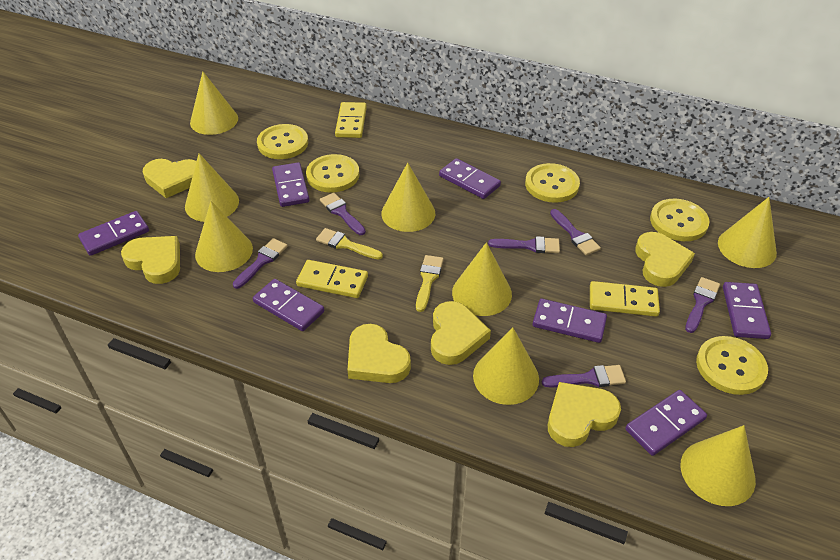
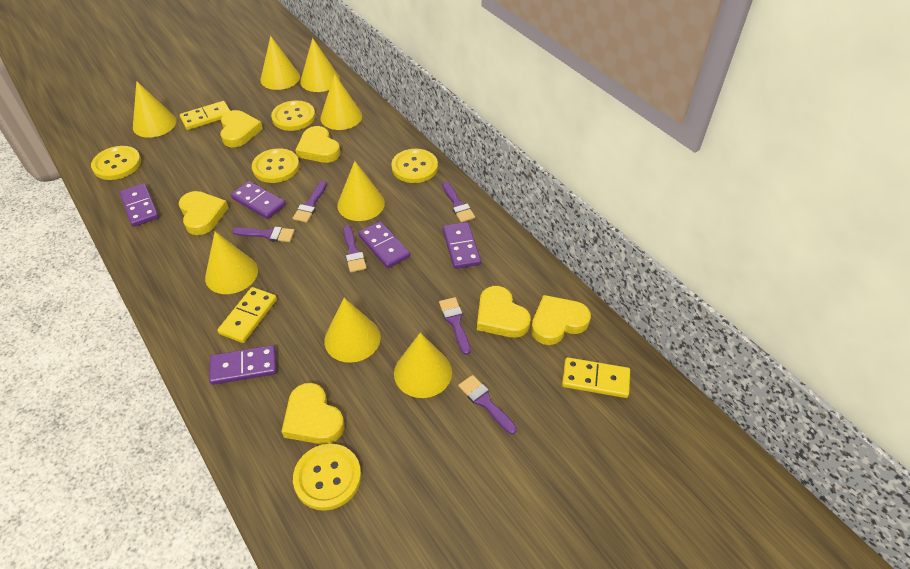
purple domino: [78,211,149,256] [253,279,324,331] [272,162,309,207] [439,158,501,199] [533,299,607,343] [626,390,707,456] [723,282,771,339] = 7 -> [119,183,159,227] [209,345,277,385] [231,181,286,219] [358,221,410,268] [443,222,481,269] = 5
yellow brush: [316,228,383,260] [416,255,444,312] = 2 -> none = 0

